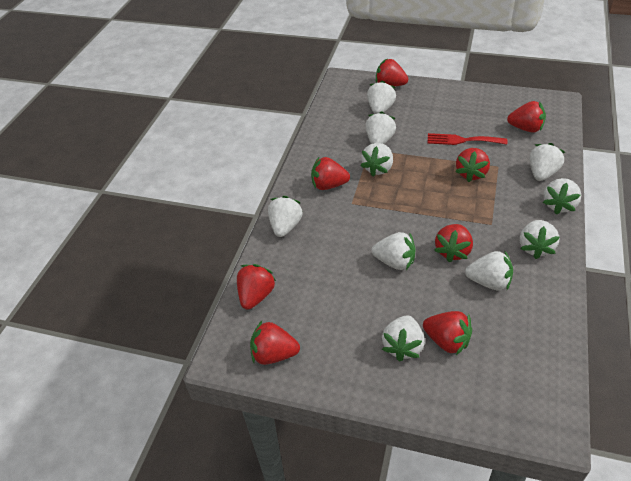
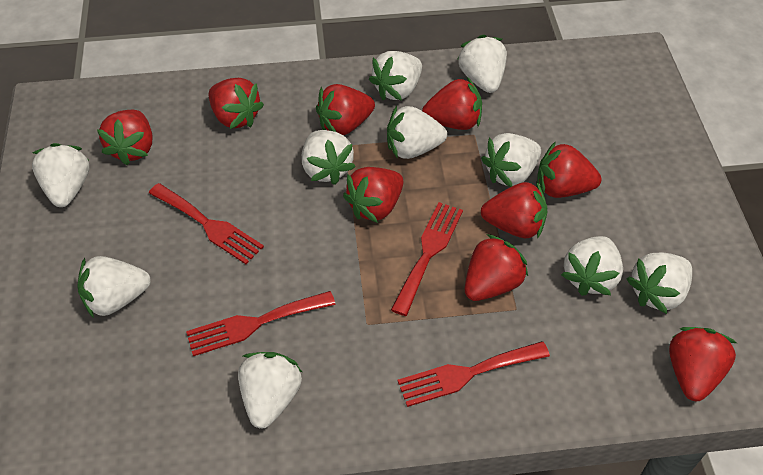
red fork: [428,133,507,145] = 1 -> [149,183,264,264] [186,291,336,356] [391,202,463,316] [397,341,550,407] = 4
red strawberry: [237,264,276,310] [250,321,300,365] [311,157,350,190] [376,59,408,87] [423,311,472,355] [434,224,473,262] [455,148,490,182] [507,101,546,133] = 8 -> [97,110,152,165] [209,78,264,129] [316,84,375,135] [343,167,404,223] [422,77,482,130] [465,234,528,301] [481,181,548,239] [537,141,602,198] [669,327,737,401] = 9

